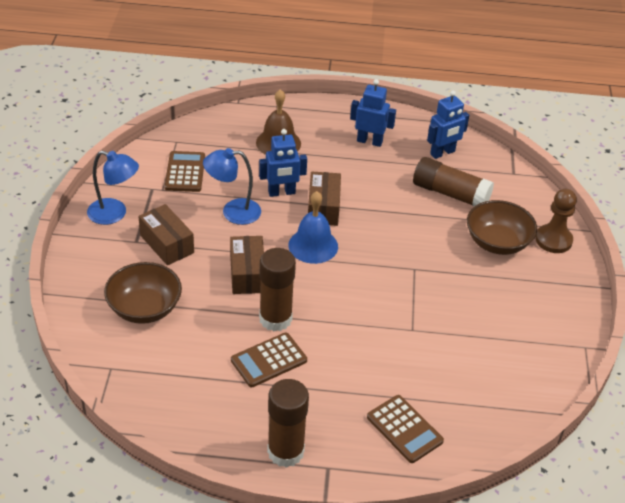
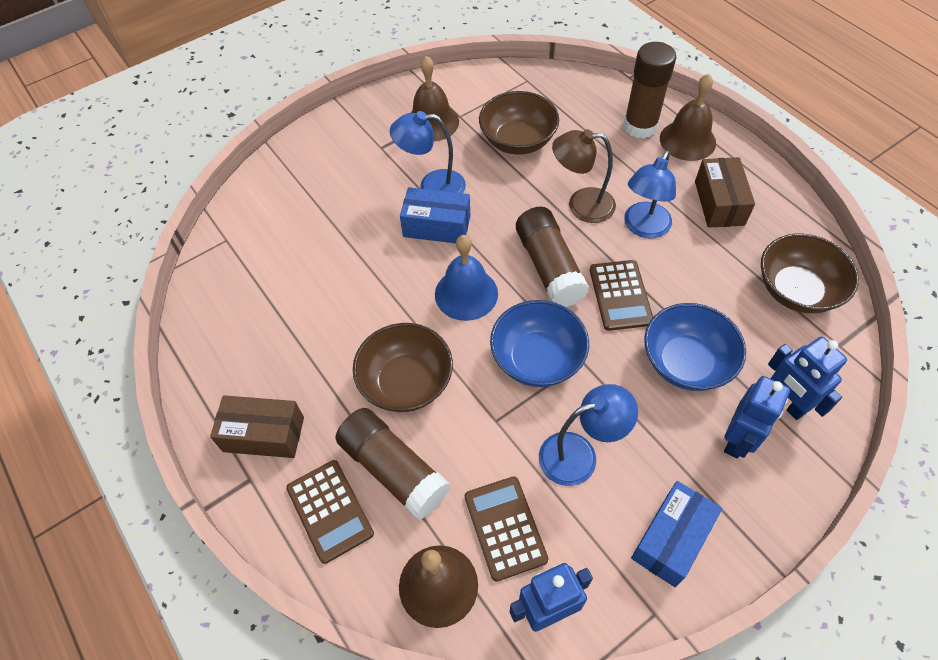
blue bowl: none = 0 -> [490,300,589,387] [644,303,746,391] = 2
blue box: none = 0 -> [400,187,470,243] [631,481,722,587] = 2
blue lamp: [87,151,139,225] [203,148,261,225] = 2 -> [390,111,466,193] [539,384,638,486] [624,151,676,239] = 3
brown bell: [256,89,301,155] = 1 -> [399,545,478,628] [411,56,459,142] [660,74,716,161] = 3
brown bowl: [104,262,182,324] [467,200,537,255] = 2 -> [353,323,453,412] [479,91,559,155] [761,234,859,313] = 3
brown box: [138,204,194,265] [230,236,264,294] [308,172,341,226] = 3 -> [210,395,304,458] [695,157,755,228] = 2
brown lamp: none = 0 -> [552,129,616,223] = 1
brown pawn: [535,189,577,253] = 1 -> none = 0

